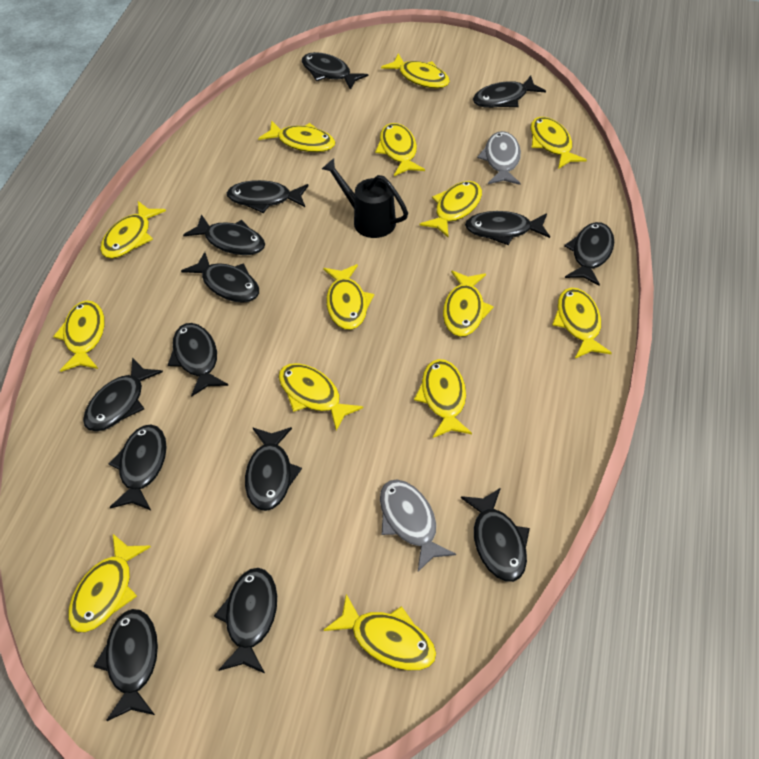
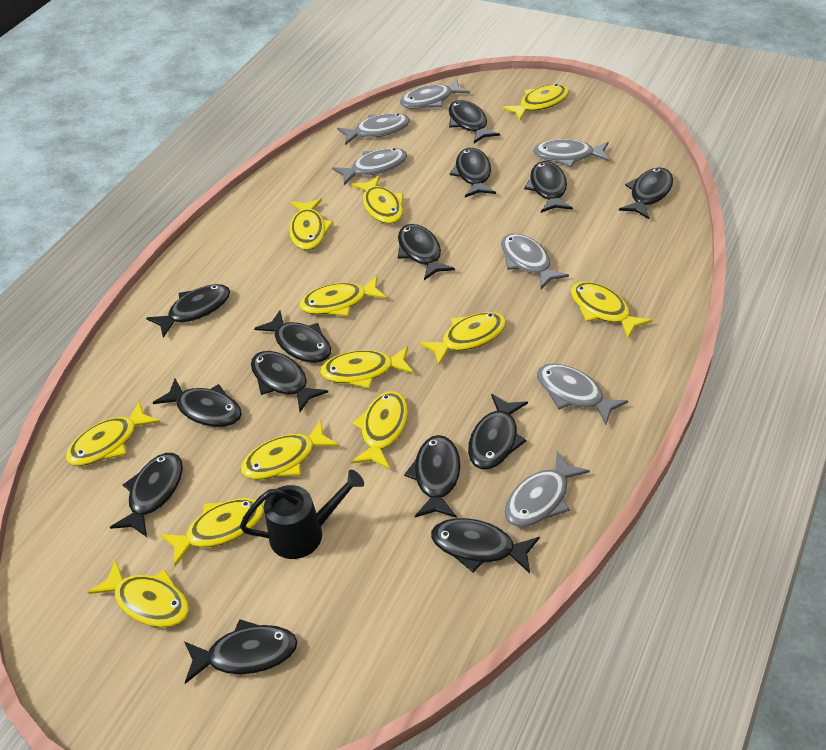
grey fish: [380,480,456,572] [477,131,521,185] = 2 -> [332,148,407,185] [337,113,410,145] [400,79,470,109] [501,233,569,289] [504,451,590,527] [533,139,610,167] [537,364,628,425] = 7
yellow fish: [53,300,105,372] [68,534,151,632] [100,201,166,258] [258,120,335,152] [279,363,363,431] [323,264,374,330] [324,594,436,670] [375,123,425,176] [381,54,450,88] [414,359,472,438] [420,181,482,237] [443,270,494,337] [530,117,587,169] [552,288,612,358] = 14 -> [65,401,160,466] [88,560,189,627] [160,498,264,566] [240,420,339,480] [289,198,333,250] [299,276,387,316] [320,346,414,389] [351,175,404,224] [351,391,408,469] [419,312,506,365] [502,84,569,121] [571,282,652,338] = 12

